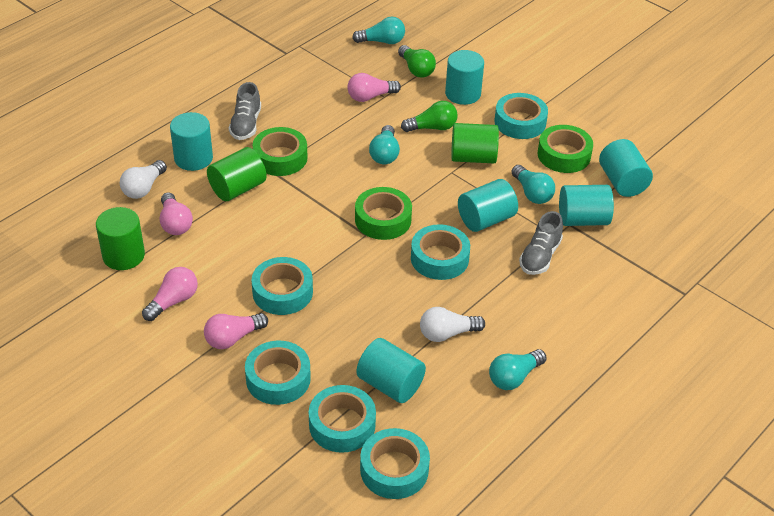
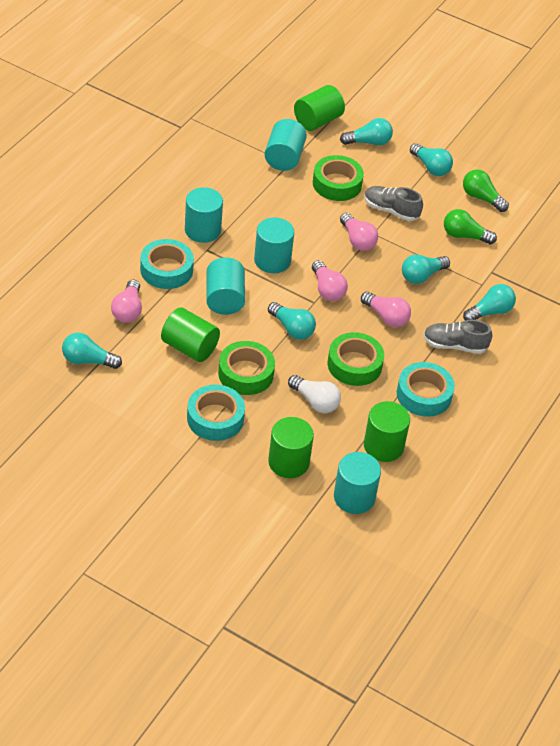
green cylinder: [96,207,145,270] [207,147,267,201] [451,123,499,163] = 3 -> [161,307,220,362] [268,417,314,478] [294,85,345,131] [364,401,410,462] = 4
turquoise cylinder: [170,112,213,171] [356,338,426,403] [445,50,484,105] [458,179,518,232] [559,185,614,226] [599,139,653,197] = 6 -> [185,187,223,243] [206,257,245,315] [254,217,294,273] [264,119,307,171] [334,452,381,514] = 5
turquoise light bulb: [352,17,405,44] [369,125,400,164] [489,349,547,390] [512,165,555,204] = 4 -> [62,333,122,369] [268,302,316,340] [340,118,393,146] [402,254,450,284] [410,143,453,176] [463,284,516,320] = 6
turquoise tape: [245,340,311,405] [252,257,313,315] [309,385,376,453] [360,428,430,499] [411,224,470,280] [494,93,548,139] = 6 -> [140,239,194,289] [187,385,245,441] [397,362,455,417] = 3
white light bulb: [120,160,167,199] [420,307,485,342] = 2 -> [288,375,341,413] = 1

